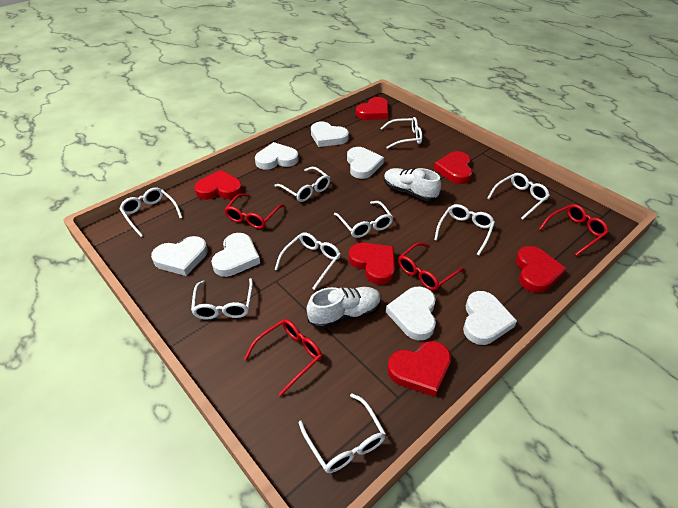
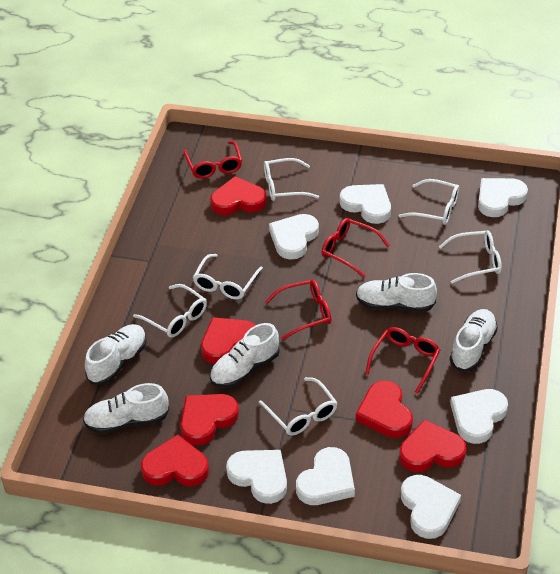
white glasses: [119,187,183,237] [191,278,253,319] [274,167,330,202] [275,232,341,290] [299,393,386,473] [334,201,393,238] [380,117,422,149] [434,204,495,256] [487,173,550,220] = 9 -> [133,284,207,338] [193,254,263,300] [259,377,337,436] [264,158,319,201] [399,179,459,225] [439,230,502,284] = 6
white shoe: [307,287,381,329] [384,168,441,201] = 2 -> [83,383,169,434] [85,324,147,385] [210,323,280,388] [356,273,437,312] [450,309,498,372] = 5

